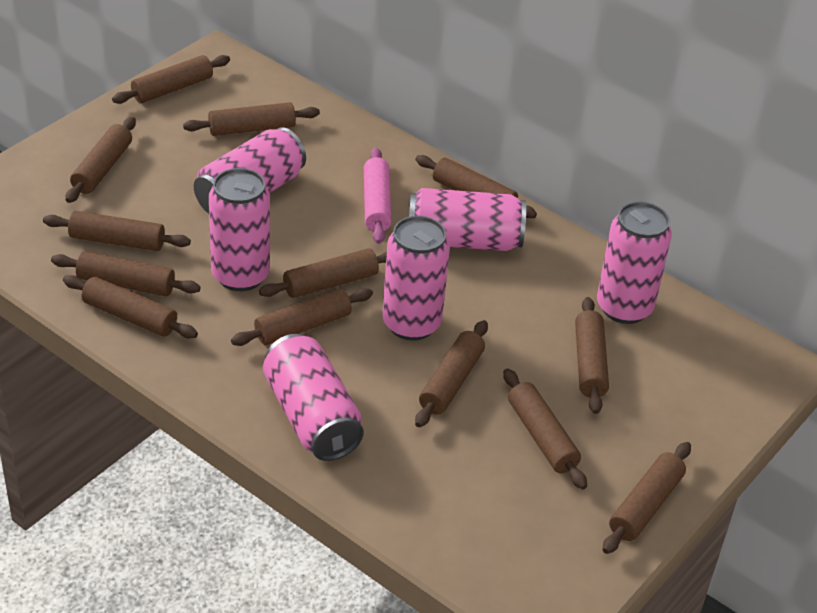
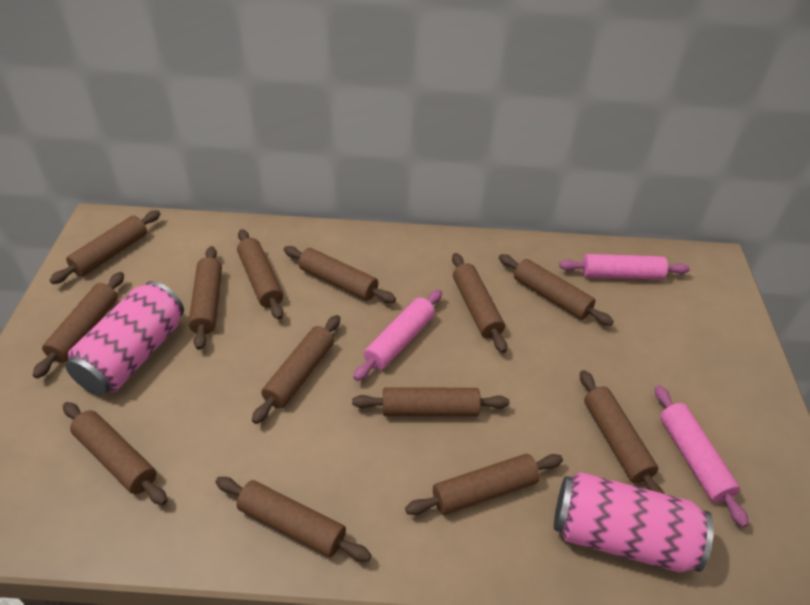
pink can: [194,127,306,214] [209,168,270,291] [263,334,364,461] [382,216,450,340] [409,188,526,251] [597,202,672,324] = 6 -> [65,281,184,396] [554,472,713,573] = 2
pink rolling pin: [364,148,392,244] = 1 -> [353,290,442,381] [559,254,690,280] [655,385,749,528] = 3

